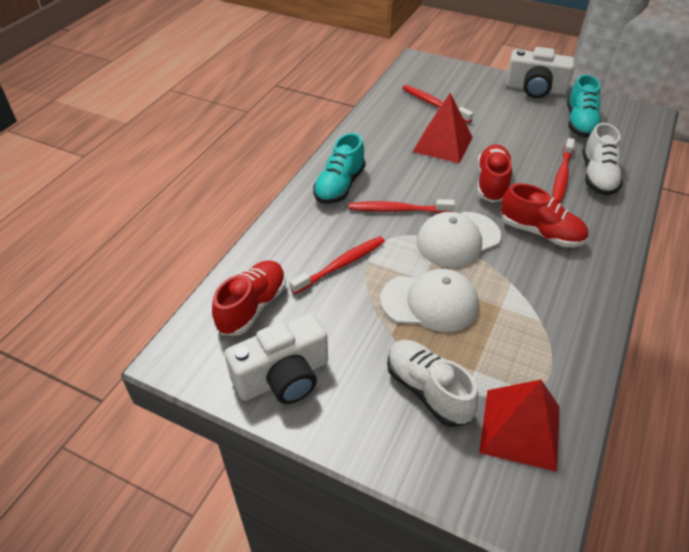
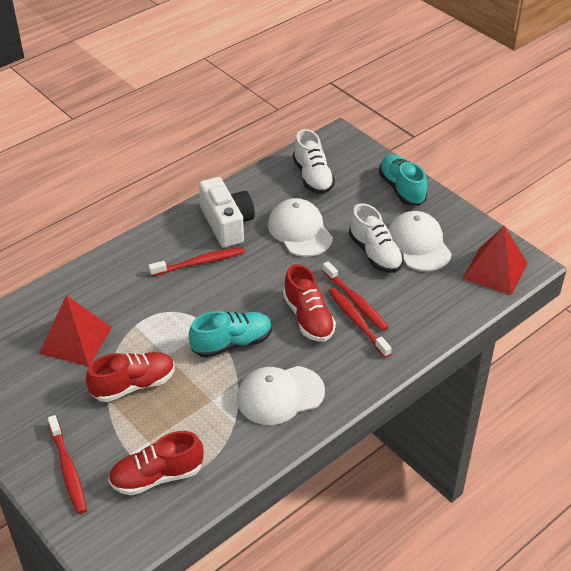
white camera: [225,313,328,404] [506,47,575,98] = 2 -> [199,177,255,248] = 1
white cap: [380,269,479,332] [416,212,501,267] = 2 -> [237,366,325,425] [268,198,333,257] [388,211,452,271] = 3

